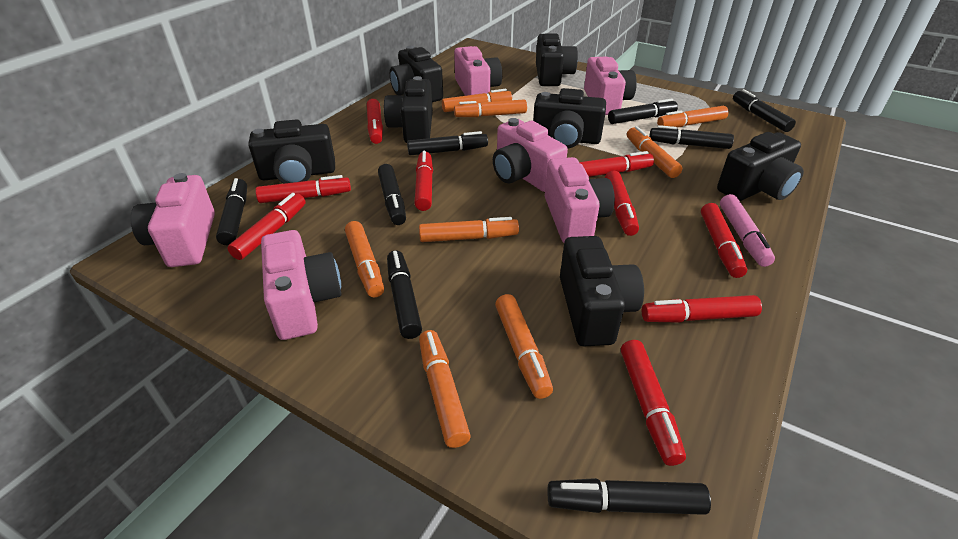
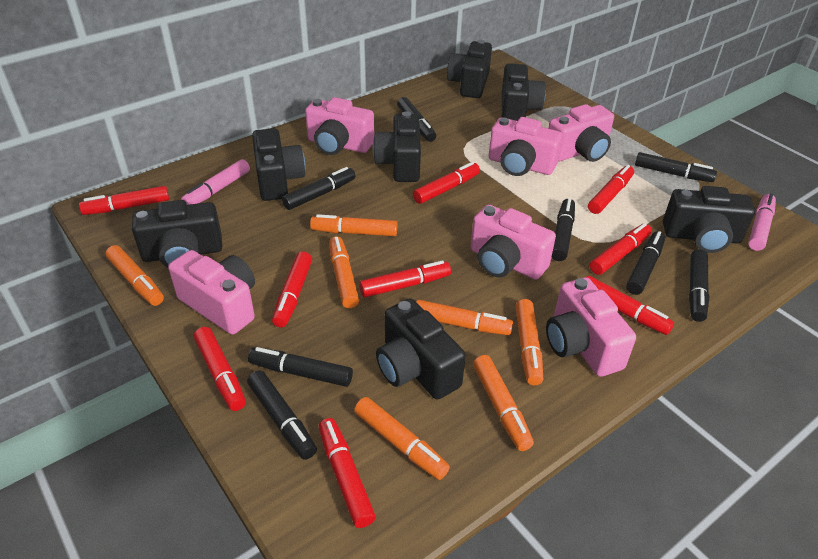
orange marker: [345,221,384,298] [419,217,519,242] [419,330,471,448] [442,89,512,112] [454,99,527,117] [495,294,553,399] [627,126,682,178] [657,106,729,127] = 8 -> [105,245,164,306] [310,214,397,236] [329,236,359,308] [354,397,450,480] [416,300,513,335] [473,355,534,451] [515,299,543,385] = 7
pink marker: [720,194,775,267] = 1 -> [181,159,250,205] [748,193,776,251] = 2

